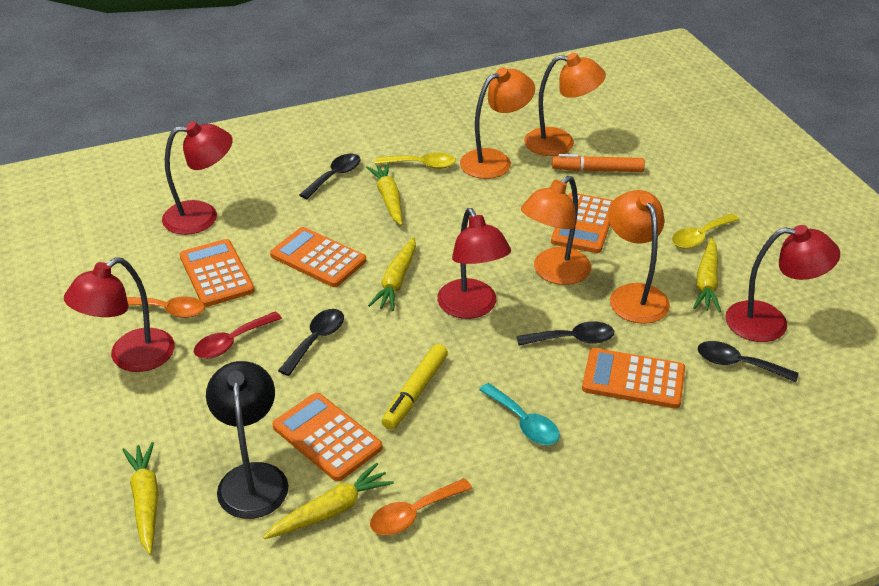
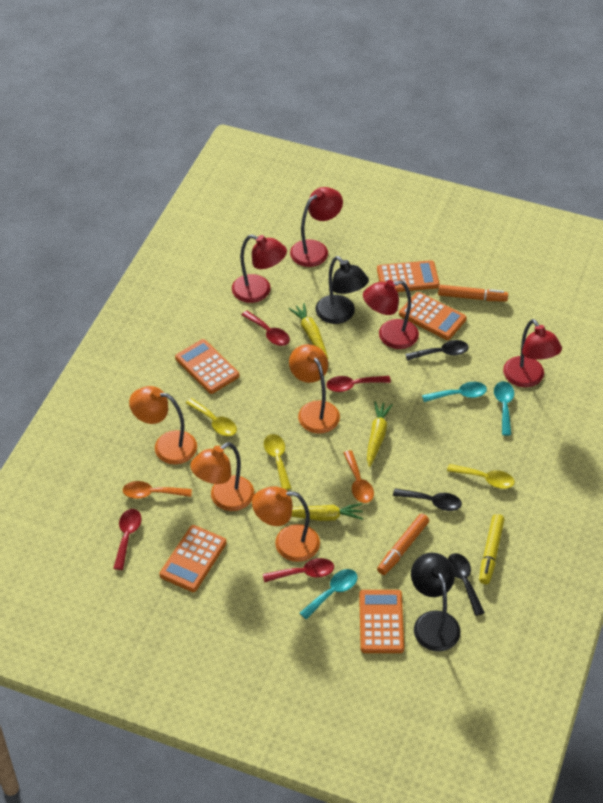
black lamp: [206,361,288,519] = 1 -> [316,256,369,324] [411,553,461,652] = 2
black spoon: [278,309,344,376] [299,154,361,199] [517,321,614,346] [698,341,799,382] = 4 -> [393,488,462,511] [405,340,469,361] [448,553,485,616] = 3
orange marker: [552,154,645,172] = 1 -> [377,514,429,575] [438,285,508,302] = 2
red spoon: [194,312,282,359] = 1 -> [113,509,142,570] [241,311,290,346] [263,558,334,583] [326,376,391,392] = 4
turquoise spoon: [479,383,560,445] = 1 -> [300,569,358,619] [422,382,487,402] [494,381,514,436] = 3
yellow carrot: [122,442,159,555] [263,463,394,539] [366,163,403,226] [368,237,416,311] [693,238,721,313] = 5 -> [288,303,328,359] [291,503,363,521] [367,401,393,467] = 3
yellow spoon: [375,153,456,169] [672,213,740,248] = 2 -> [186,398,237,436] [264,434,291,490] [447,464,515,489] = 3

